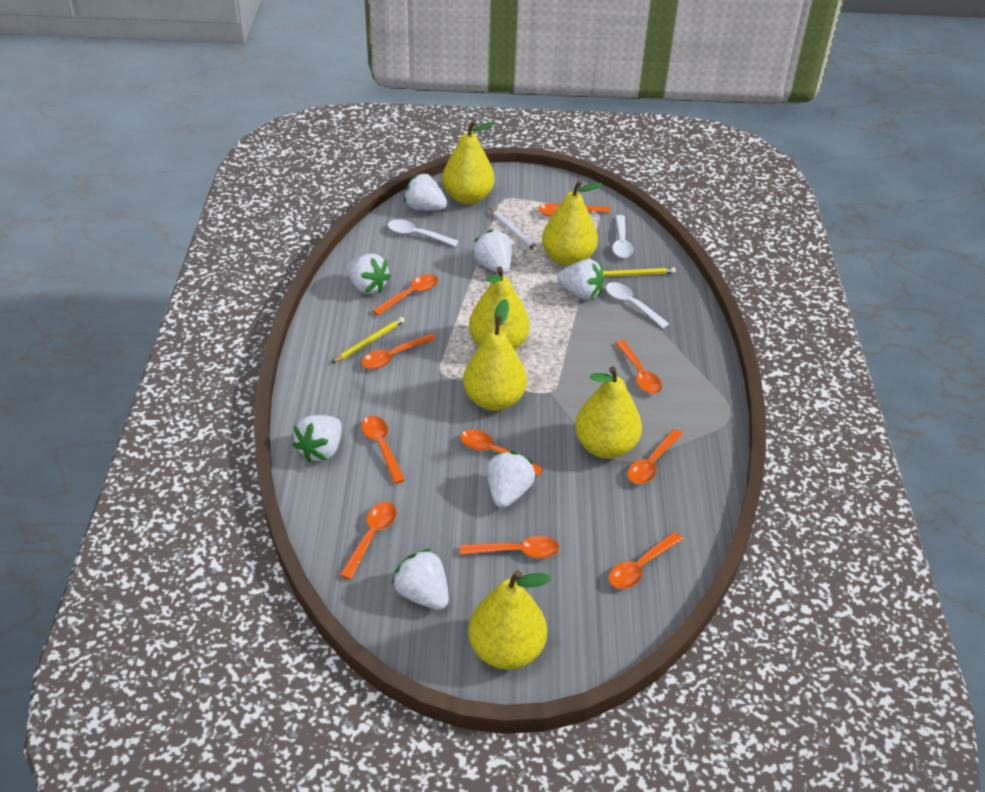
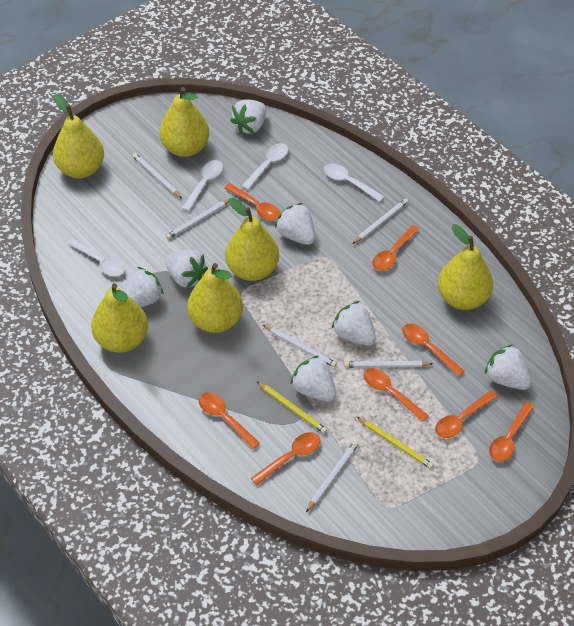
orange spoon: [340,502,397,580] [361,334,436,369] [361,416,405,484] [372,274,438,315] [460,536,560,558] [461,429,544,476] [538,203,610,216] [609,532,683,589] [615,340,662,394] [627,429,683,484] = 10 -> [199,392,260,449] [224,183,281,221] [251,432,321,485] [363,368,429,422] [372,225,420,271] [402,323,464,376] [435,390,498,438] [489,402,534,462] = 8
white pencil: [489,208,539,252] = 1 -> [132,153,182,198] [166,199,229,239] [263,325,337,367] [306,441,359,512] [344,361,433,368] [352,199,408,244] = 6
white spoon: [388,219,459,246] [606,282,669,328] [612,215,634,258] = 3 -> [67,238,125,276] [182,160,223,211] [242,143,288,190] [324,163,384,202] = 4

